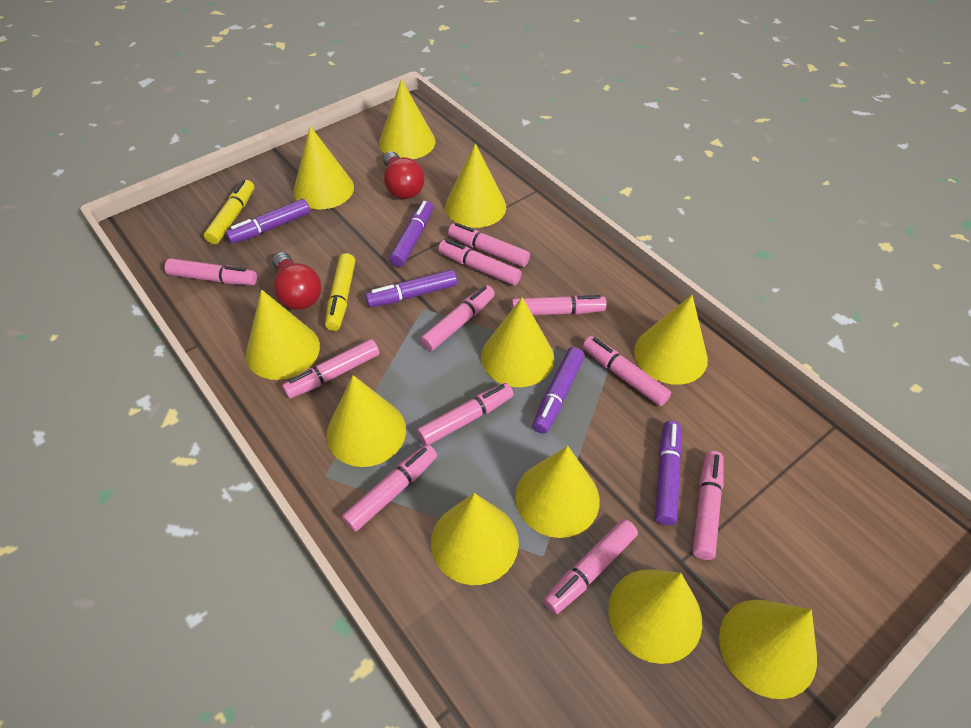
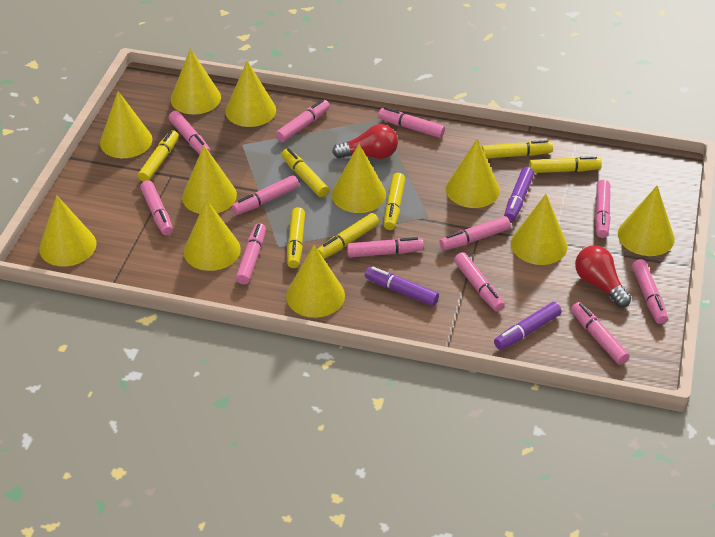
pink marker: [165,258,257,285] [282,339,380,399] [342,444,437,532] [417,383,513,445] [420,285,495,351] [438,239,522,286] [448,223,530,267] [511,295,607,316] [543,519,638,614] [583,336,671,406] [692,451,723,560] = 11 -> [140,180,173,235] [169,111,211,154] [232,175,299,215] [236,223,266,284] [275,99,330,142] [347,237,424,258] [378,107,445,138] [439,216,511,250] [454,252,504,312] [571,302,630,365] [595,180,611,238] [632,259,668,324] = 12
purple marker: [226,199,310,244] [365,269,457,307] [389,201,433,267] [532,347,585,434] [655,421,682,525] = 5 -> [365,267,439,306] [494,302,562,350] [504,167,534,222] = 3
yellow marker: [204,180,254,244] [325,253,355,331] = 2 -> [138,130,179,182] [282,148,329,197] [287,207,305,268] [317,213,379,259] [384,173,405,230] [482,140,553,159] [529,156,602,173] = 7

